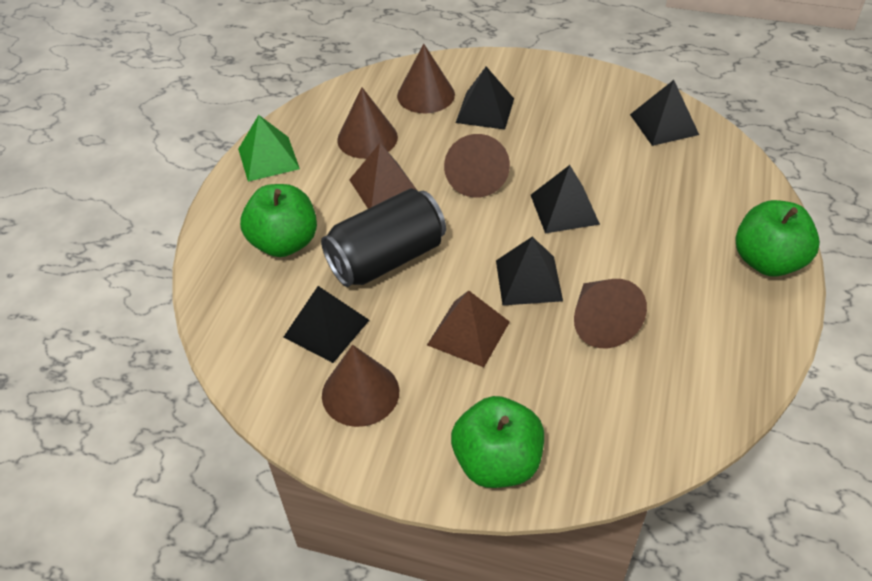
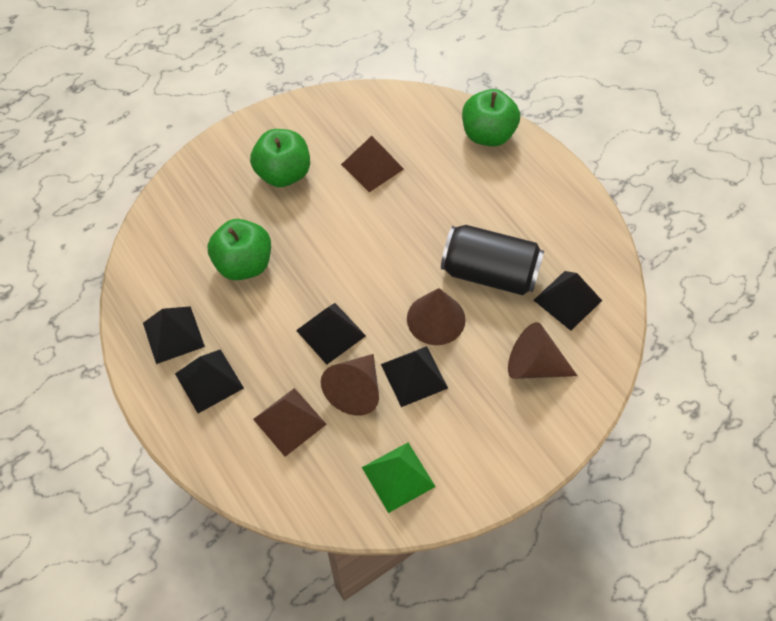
brown cone: [322,345,399,427] [337,87,398,159] [397,44,455,113] [444,134,510,198] [574,279,647,348] = 5 -> [321,354,379,416] [407,288,466,345] [508,322,578,379] = 3

